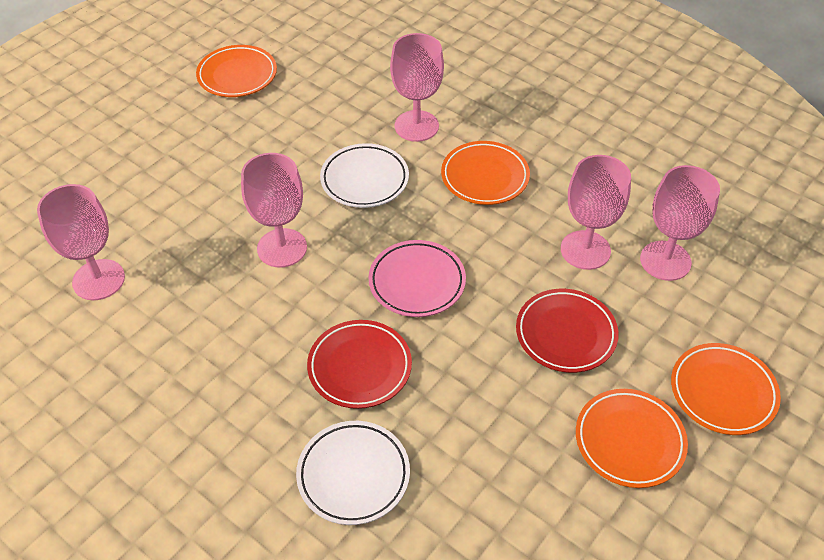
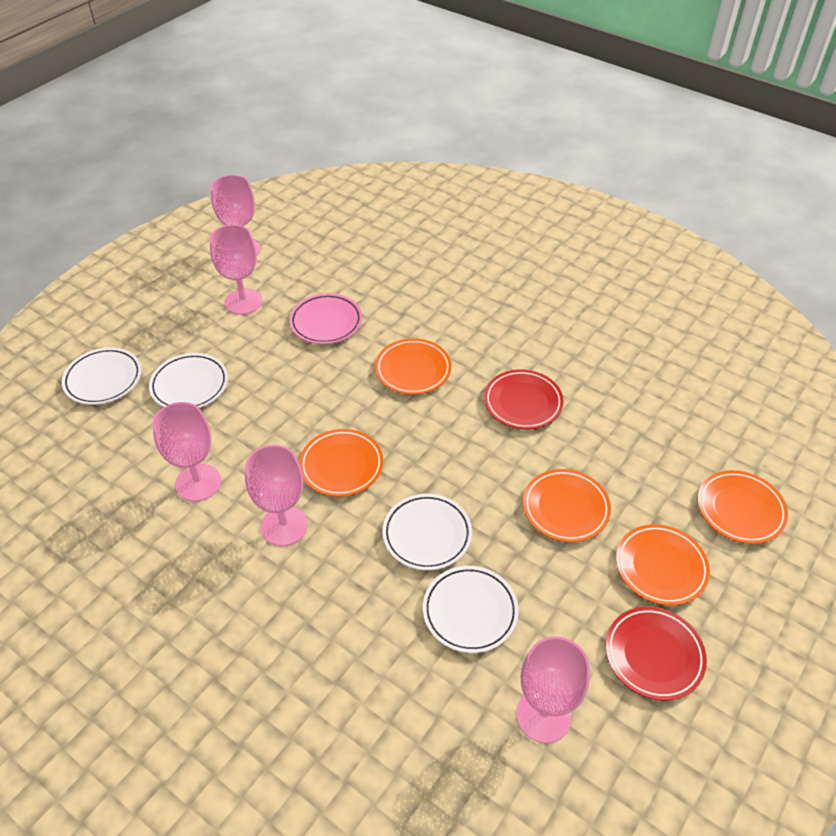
orange plate: [196,45,277,97] [441,141,530,205] [576,389,688,488] [671,343,781,435] = 4 -> [299,429,383,497] [375,338,451,395] [523,469,611,542] [616,524,710,605] [698,470,788,544] = 5
white plate: [296,421,410,525] [320,143,409,208] = 2 -> [62,348,141,405] [149,353,228,408] [382,494,472,570] [423,566,519,653] = 4

